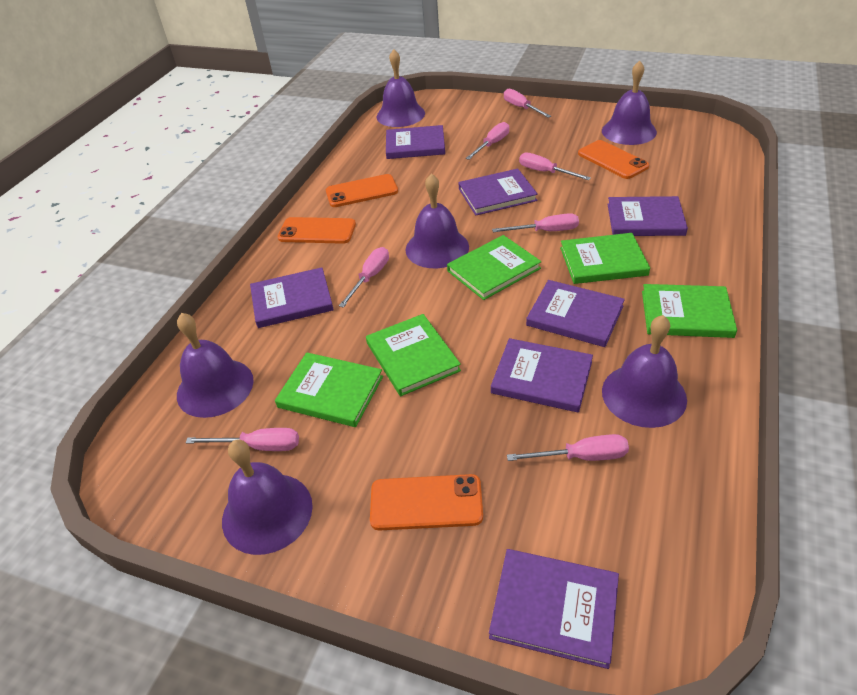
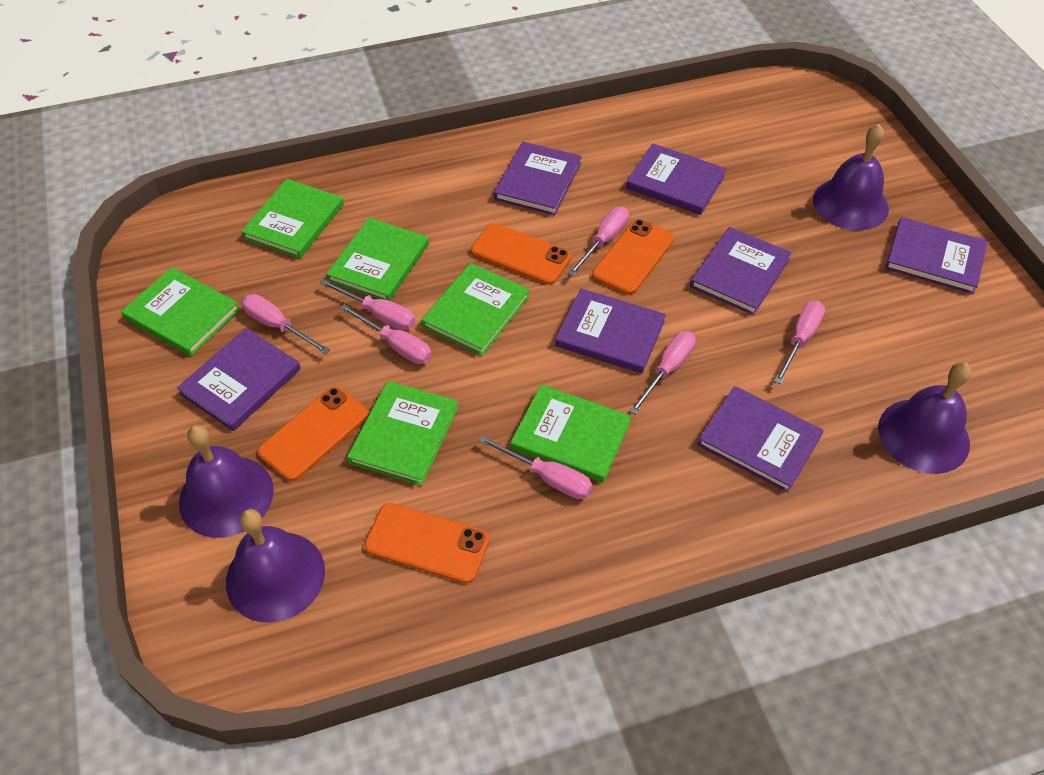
green book: [275,352,383,427] [366,314,461,396] [447,235,541,300] [560,233,650,284] [642,284,737,338] = 5 -> [121,267,240,356] [241,179,344,259] [326,218,429,301] [347,381,459,486] [421,263,530,356] [511,384,631,483] = 6
purple bell: [177,313,254,418] [222,440,313,555] [377,49,425,127] [405,173,469,268] [602,61,657,145] [602,315,687,428] = 6 -> [179,425,274,538] [226,509,325,623] [813,124,889,230] [878,362,971,474] = 4

